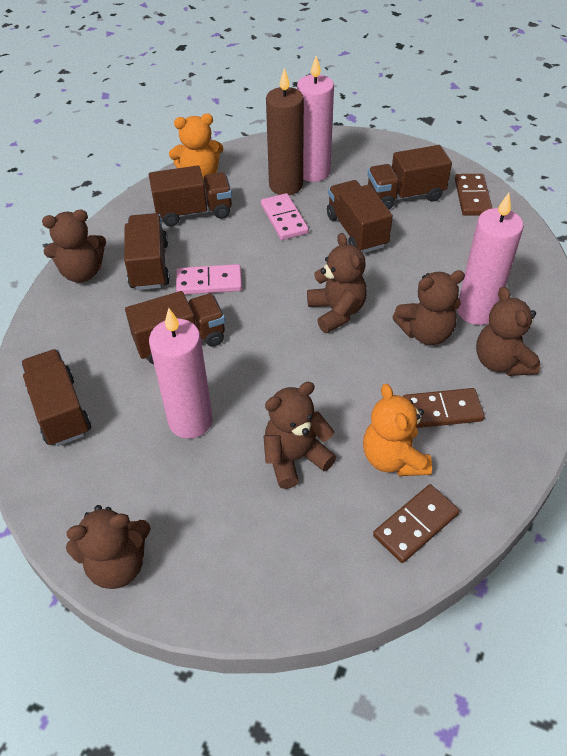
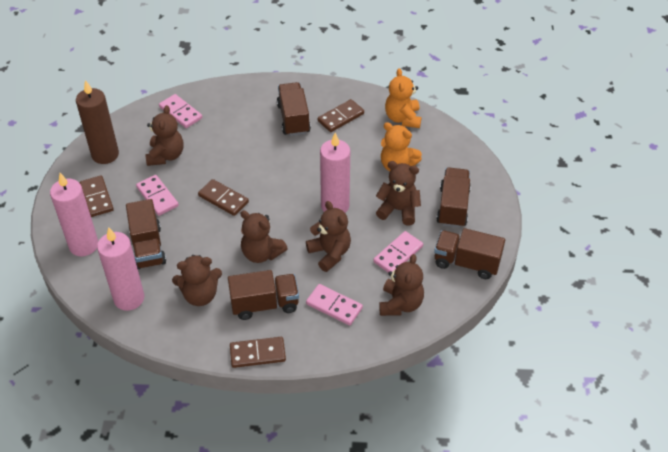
brown domino: [373,484,459,563] [403,388,485,428] [455,174,492,215] = 3 -> [80,176,114,217] [198,179,249,216] [230,337,286,368] [318,99,364,132] = 4
brown truck: [21,349,91,446] [124,213,170,290] [125,291,225,364] [149,165,232,226] [327,180,393,253] [367,145,452,209] = 6 -> [126,199,166,269] [228,270,299,320] [277,82,311,136] [434,228,505,279] [436,168,471,228] = 5
pink domino: [176,264,242,294] [261,193,309,240] = 2 -> [136,175,179,216] [159,94,202,128] [306,284,363,325] [373,231,423,273] = 4

